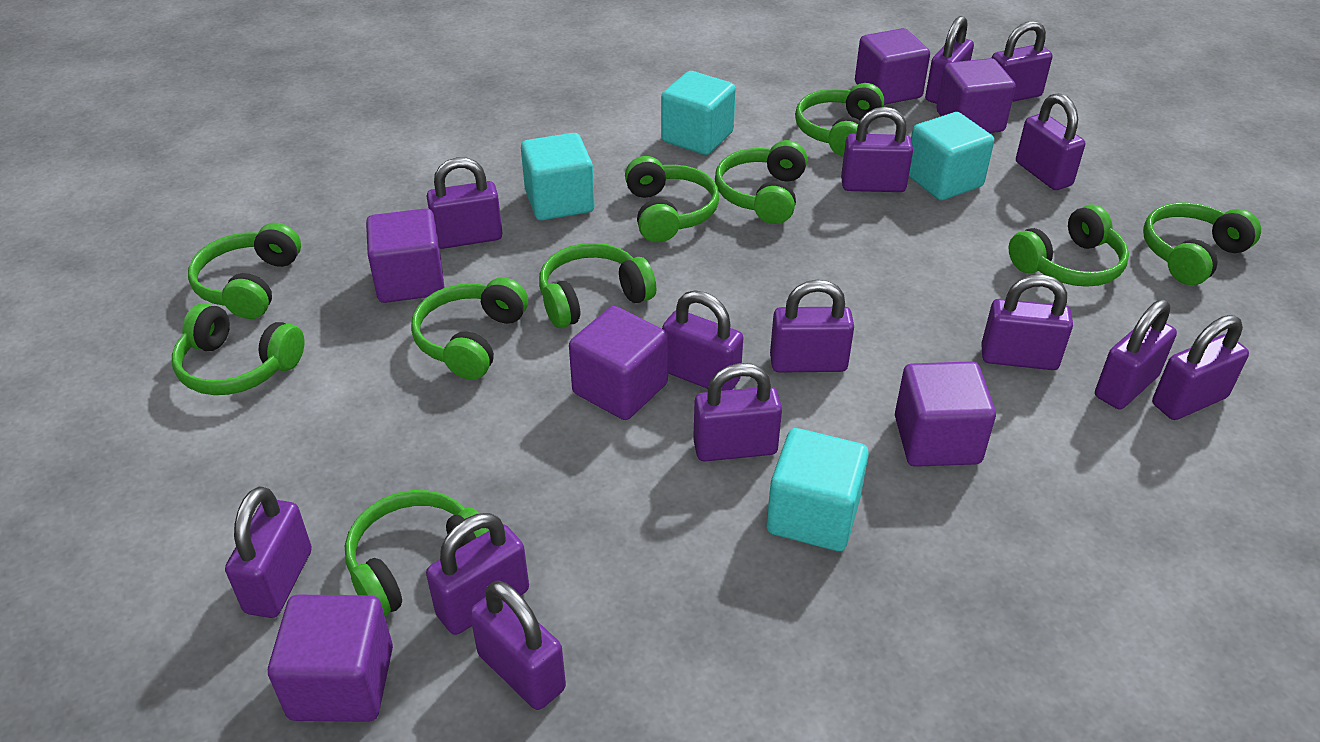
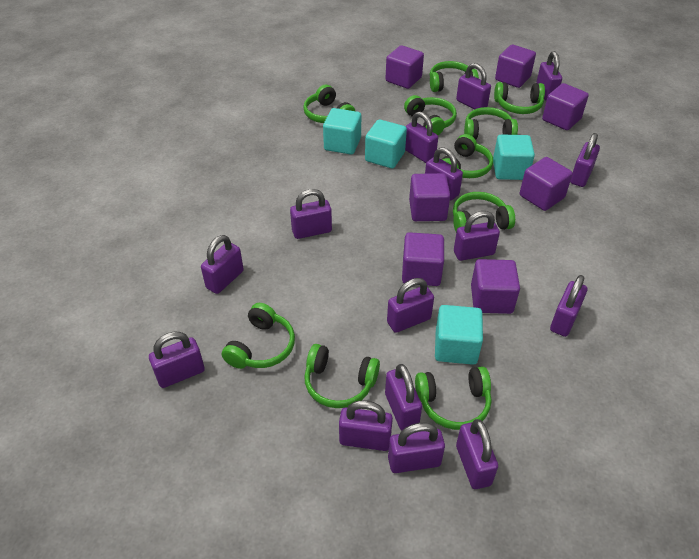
purple cube: [268,595,393,722] [366,208,445,303] [569,306,668,420] [855,28,930,105] [895,361,996,467] [936,58,1016,133] = 6 -> [385,45,424,89] [402,232,444,286] [409,173,450,221] [471,259,520,314] [495,44,536,88] [520,157,573,211] [542,83,589,130] = 7
purple padlock: [225,486,312,618] [426,513,529,635] [427,157,503,249] [470,581,566,710] [662,290,743,391] [693,363,782,462] [770,280,854,373] [841,107,913,192] [925,16,974,104] [981,275,1073,370] [992,21,1053,102] [1016,93,1085,190] [1095,300,1177,409] [1152,315,1249,420] = 14 -> [149,332,205,388] [201,235,244,294] [290,189,332,239] [339,400,393,451] [385,364,422,431] [387,278,434,333] [388,423,445,473] [405,112,438,163] [425,147,463,201] [454,211,500,261] [456,63,491,109] [456,419,498,489] [536,51,562,101] [550,275,587,337] [570,133,600,187] = 15

